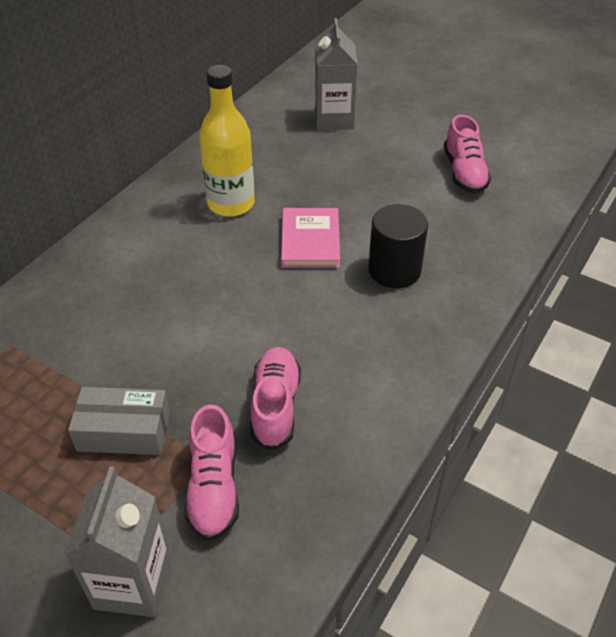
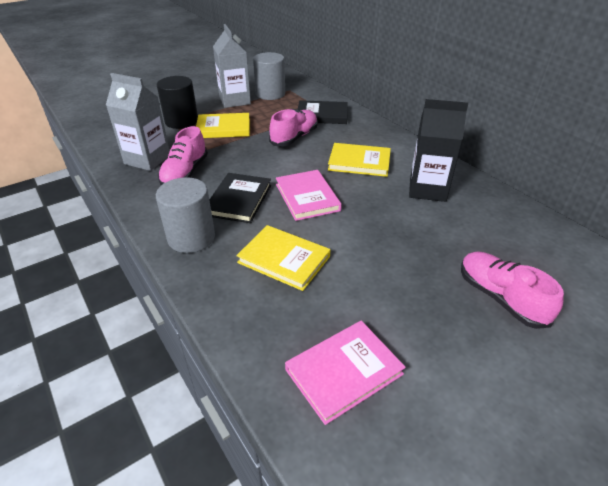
black book: none = 0 -> [209,173,271,223] [298,100,348,124] = 2
black carton: none = 0 -> [409,99,468,202] = 1
grey box: [68,387,170,455] = 1 -> none = 0
grey cylinder: none = 0 -> [156,177,215,253] [253,52,285,100] = 2
pink book: [281,208,340,268] = 1 -> [276,170,342,221] [285,321,406,425] = 2
yellow book: none = 0 -> [196,113,250,138] [236,225,330,291] [328,143,391,177] = 3
yellow bottle: [199,65,255,217] = 1 -> none = 0

